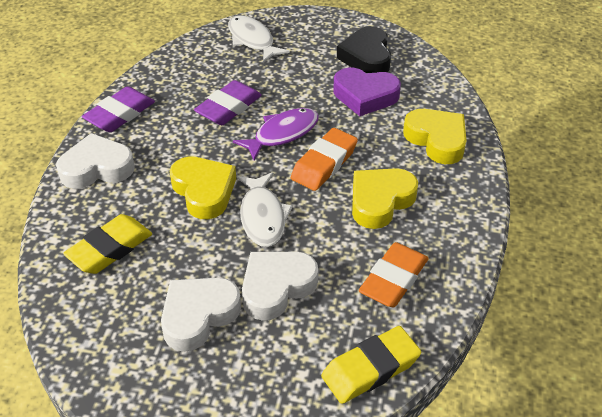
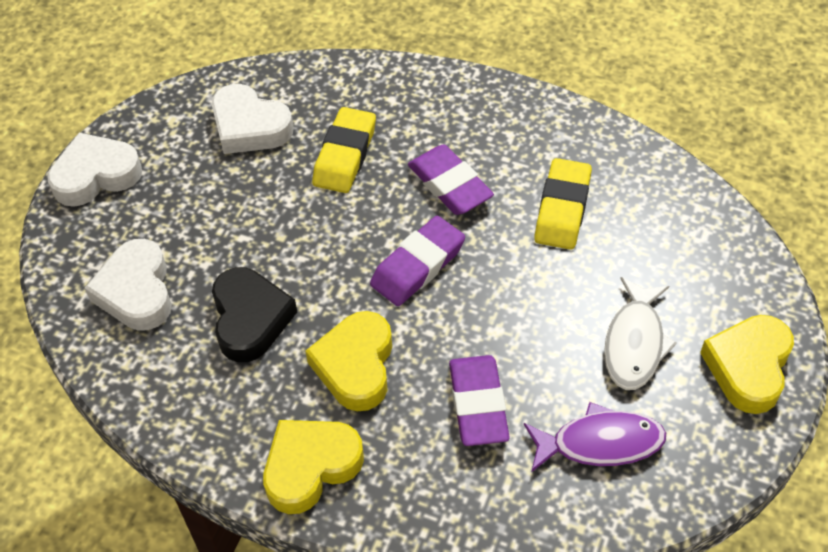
orange eraser: [291,128,358,191] [359,242,429,307] = 2 -> none = 0
purple eraser: [82,86,155,132] [194,80,262,125] = 2 -> [370,216,465,306] [408,145,494,215] [449,355,510,446] = 3
purple heart: [333,68,401,116] = 1 -> none = 0
white fish: [228,15,290,63] [237,172,293,247] = 2 -> [604,277,677,390] = 1

